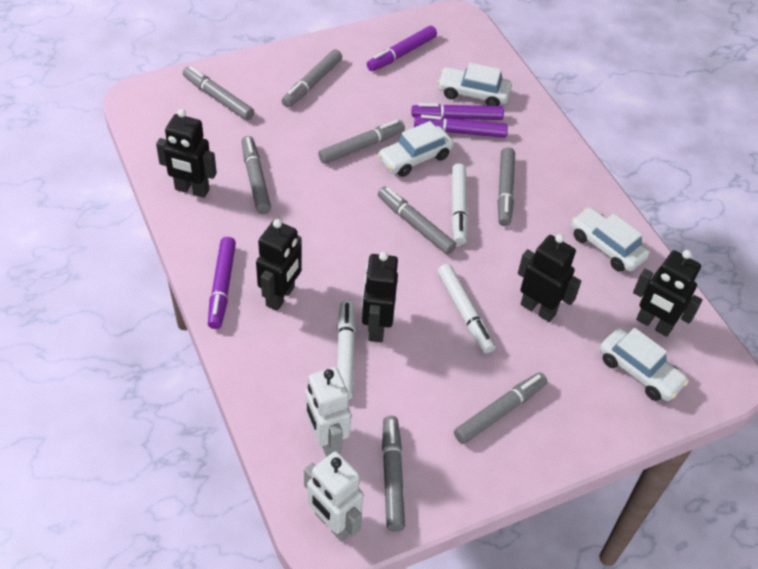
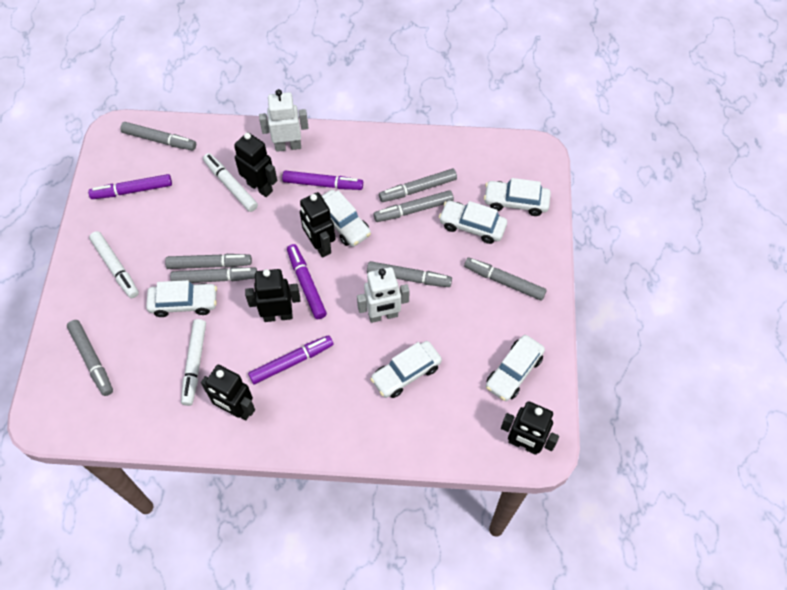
white car: [377,121,454,177] [437,63,512,106] [571,207,649,272] [600,328,689,401] = 4 -> [146,280,217,317] [322,190,371,247] [370,341,442,398] [438,201,507,244] [484,178,551,216] [486,335,545,401] = 6

